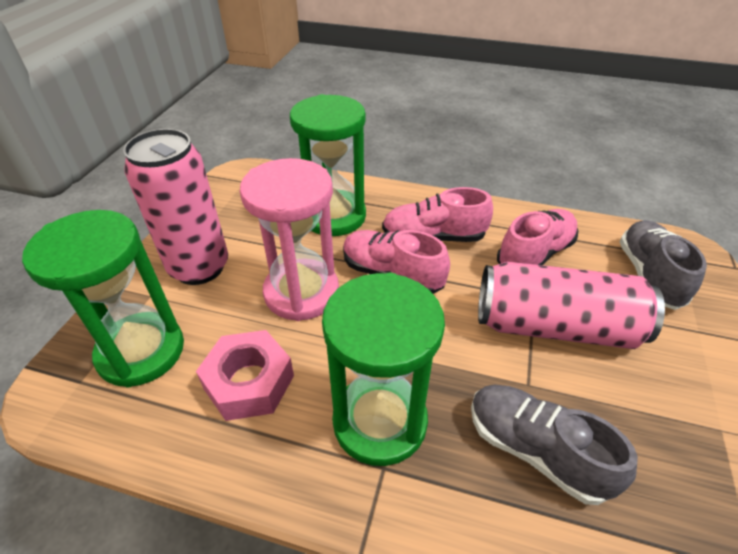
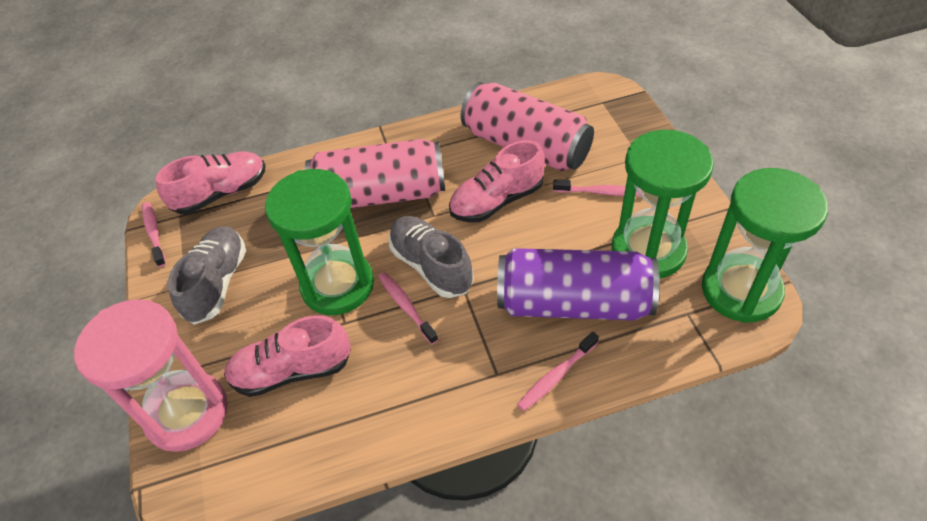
pink nut: [196,330,294,421] = 1 -> none = 0
pink toothbrush: none = 0 -> [142,202,166,267] [379,272,439,345] [517,332,599,411] [553,179,640,196] = 4
purple can: none = 0 -> [497,248,660,320] = 1

